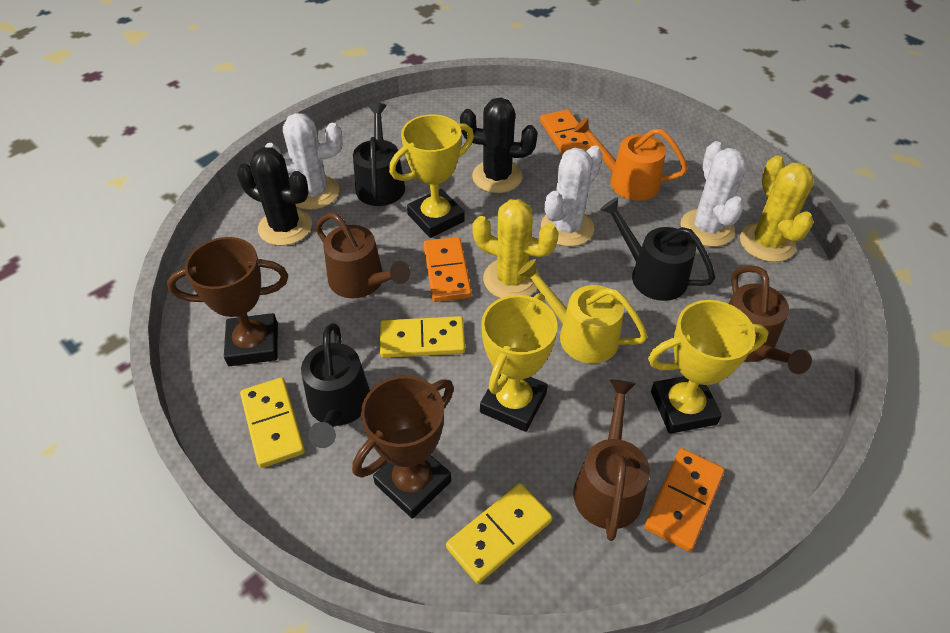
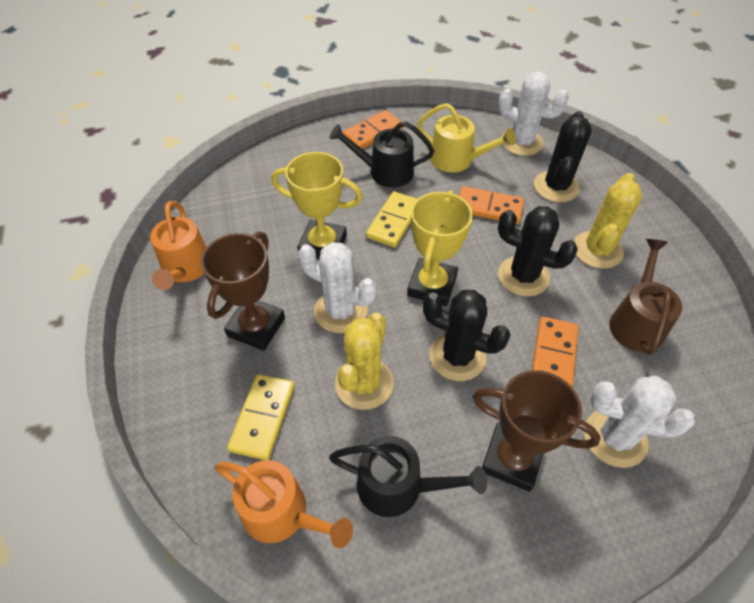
black cactus: [237,147,312,246] [460,97,538,193] = 2 -> [423,290,511,381] [498,206,578,296] [534,111,592,202] = 3
black watering can: [301,324,370,448] [353,103,405,206] [600,197,715,301] = 3 -> [329,436,487,517] [330,121,434,187] = 2
brown watering can: [316,213,410,298] [573,380,650,541] [728,266,812,374] = 3 -> [609,239,682,355] = 1
orange watering can: [573,117,688,200] = 1 -> [150,201,206,290] [215,460,353,548] = 2
yellow domino: [240,378,305,468] [380,316,465,358] [446,483,553,584] = 3 -> [227,374,295,460] [366,191,417,247] = 2
yellow trophy: [389,114,474,238] [480,293,558,432] [648,300,769,434] = 3 -> [271,152,363,260] [407,190,473,306] = 2

